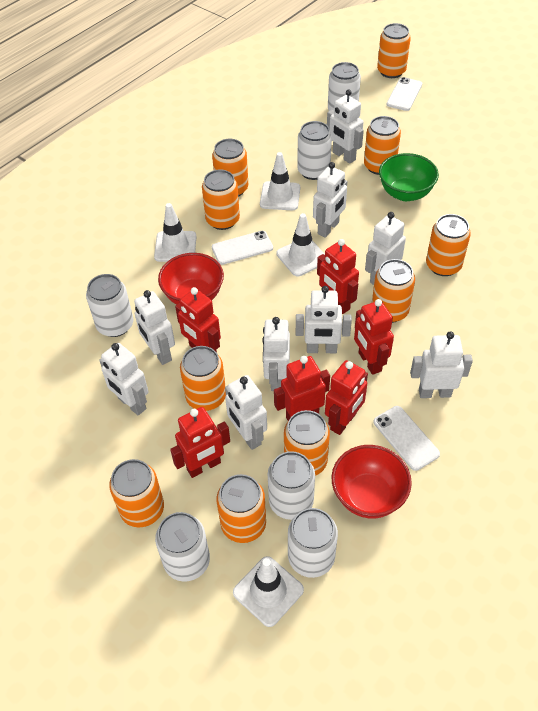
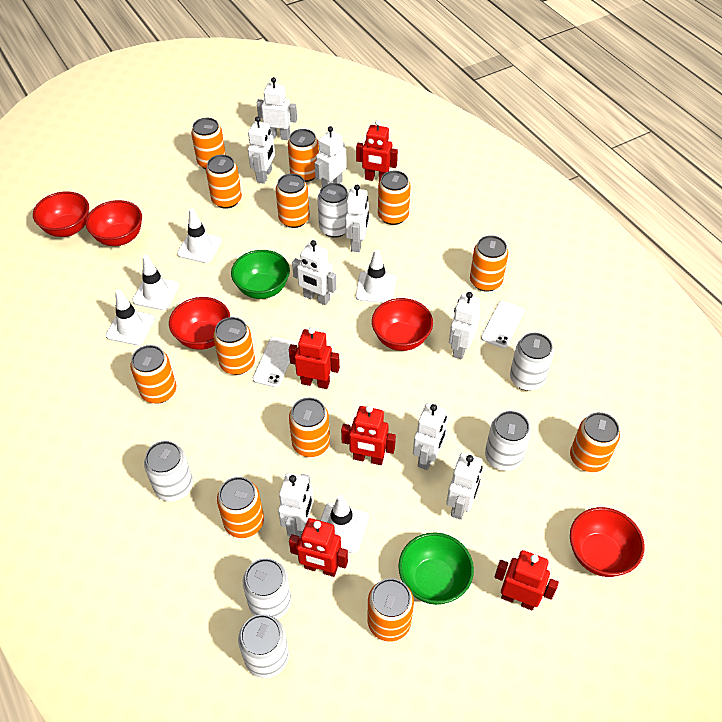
green bowl: [379,153,439,201] = 1 -> [231,250,290,299] [398,532,474,605] = 2
orange can: [109,459,164,527] [180,346,226,411] [202,169,240,230] [212,139,248,197] [217,474,266,543] [284,410,330,476] [364,116,401,175] [372,259,415,323] [377,23,411,78] [426,214,471,276] = 10 -> [130,345,176,404] [191,118,226,169] [206,155,242,209] [213,317,255,375] [217,477,264,538] [276,174,310,228] [288,129,319,182] [289,398,330,457] [367,578,414,642] [378,171,411,225] [470,235,508,292] [570,412,620,472] = 12
red bowl: [158,253,224,305] [332,445,412,518] = 2 -> [33,191,89,237] [86,200,142,246] [169,297,230,350] [372,298,433,351] [570,507,644,577] = 5
red robot: [170,407,230,478] [175,287,221,353] [274,356,330,421] [317,239,359,314] [325,360,368,435] [354,299,394,375] = 6 -> [289,327,340,389] [289,518,348,577] [341,405,396,465] [356,120,398,182] [495,550,559,610] = 5
white phone: [212,231,273,265] [373,406,440,471] [387,77,422,111] = 3 -> [252,337,297,388] [481,300,525,348] = 2
white traffic cone: [154,203,197,262] [233,556,304,627] [260,152,300,210] [276,213,325,276] = 4 -> [106,289,155,345] [132,255,180,310] [177,208,222,263] [320,495,369,554] [356,249,396,303] = 5

